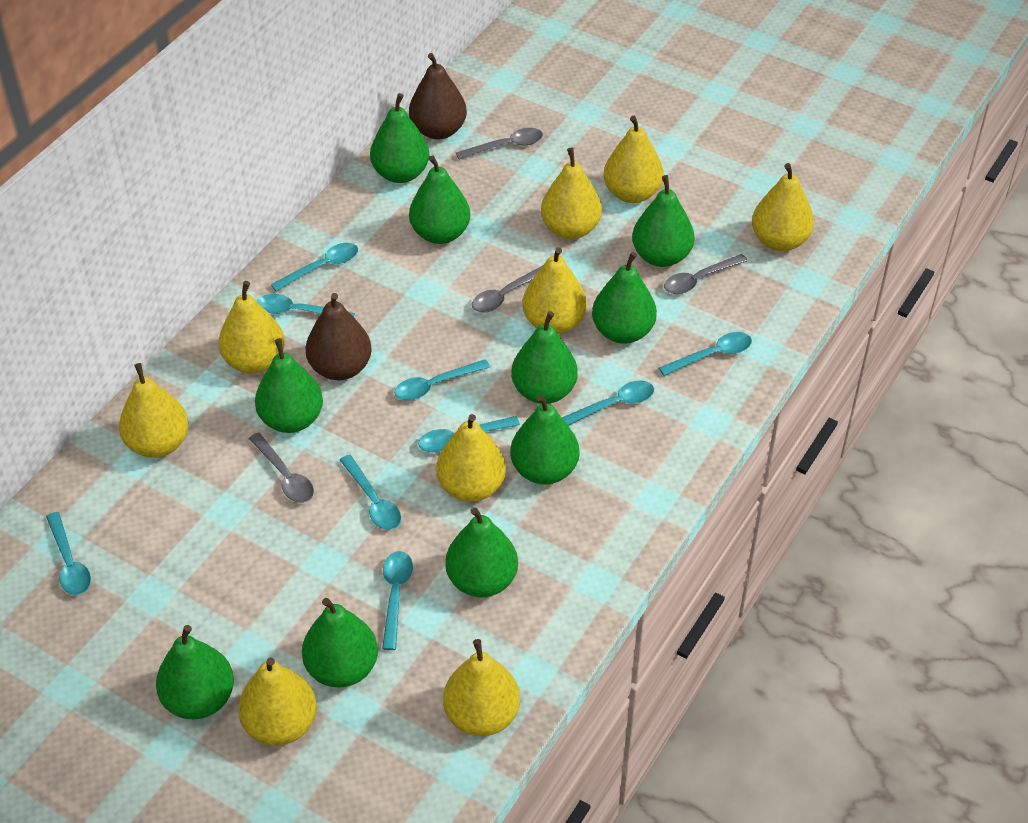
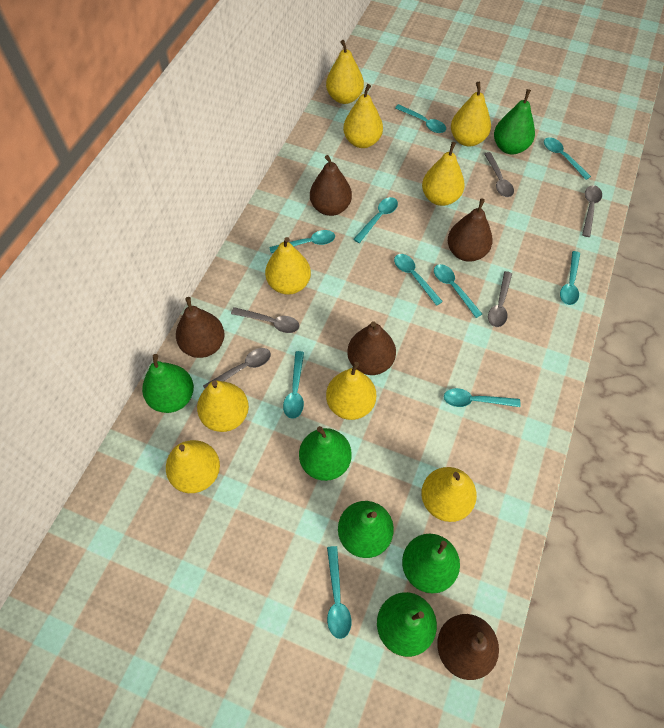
brown pear: [305,293,372,380] [409,53,467,139] = 2 -> [176,297,225,358] [310,155,352,216] [347,321,396,375] [437,614,499,680] [448,198,493,262] = 5
green pear: [156,625,234,719] [255,339,323,433] [302,598,378,688] [370,93,429,183] [409,155,470,244] [445,507,518,597] [510,395,579,484] [511,311,578,404] [592,252,657,344] [632,175,694,267] = 10 -> [142,354,194,413] [299,426,352,481] [338,501,394,558] [377,592,437,657] [402,534,460,593] [494,89,535,154] = 6
grey spoon: [249,433,314,503] [456,128,543,160] [472,266,543,313] [664,254,748,294] = 4 -> [203,348,271,388] [231,307,300,333] [484,152,514,197] [488,271,512,327] [582,185,602,237] = 5
turquoise spoon: [46,512,91,595] [257,294,355,317] [271,243,358,291] [340,455,401,530] [382,551,413,650] [394,359,490,401] [418,416,520,453] [562,380,654,426] [659,332,752,376] = 9 -> [269,230,335,253] [283,351,304,419] [327,546,351,639] [353,197,398,243] [394,254,443,306] [395,104,446,133] [434,264,482,318] [444,388,521,407] [544,137,591,180] [560,251,580,305] = 10

